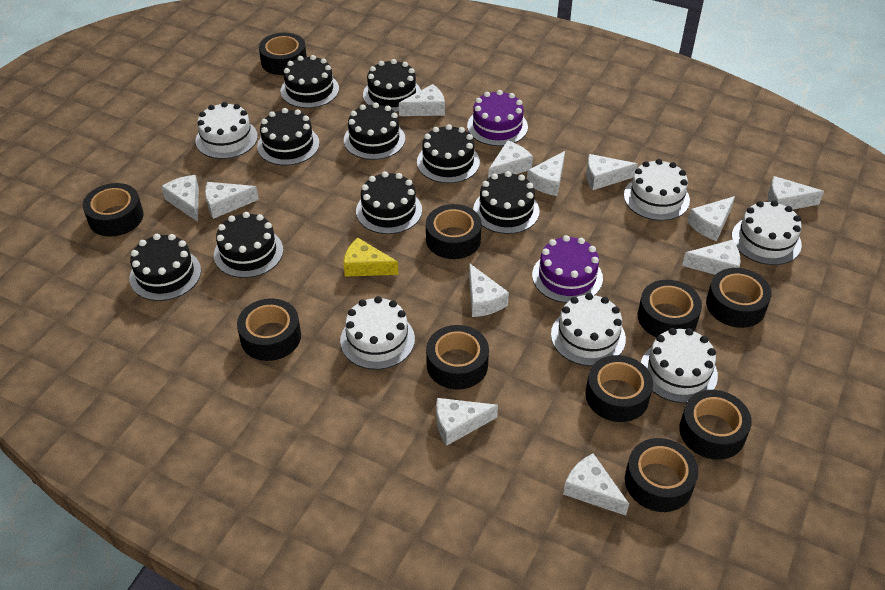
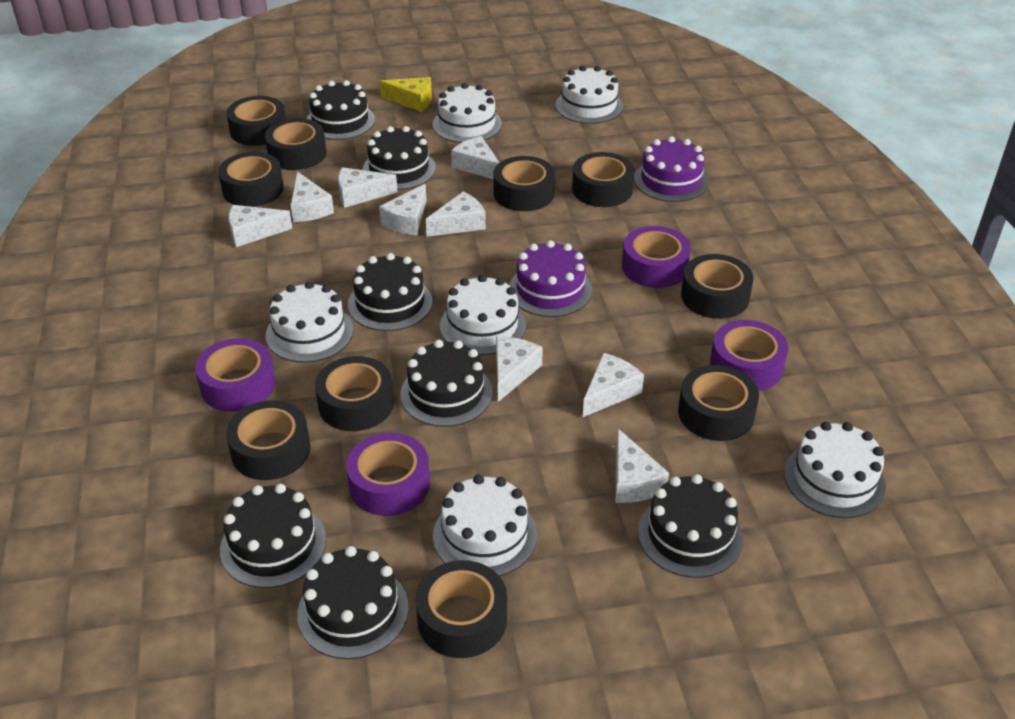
black cake: [129,234,201,301] [214,212,283,278] [257,108,319,166] [281,55,339,108] [344,103,405,160] [356,172,422,234] [363,59,421,113] [417,124,480,183] [473,171,540,234] = 9 -> [220,484,326,588] [297,546,409,659] [306,80,375,140] [348,253,432,331] [363,126,436,190] [400,340,493,427] [638,474,743,578] = 7
purple tape: none = 0 -> [195,338,275,412] [346,433,430,516] [622,226,691,288] [710,320,788,391] = 4
white cheese: [161,175,199,222] [205,182,259,219] [399,84,445,116] [436,398,498,446] [469,263,509,317] [488,140,533,178] [527,151,565,196] [563,453,629,516] [586,154,638,190] [682,240,740,275] [687,196,735,241] [768,176,824,210] = 12 -> [229,205,292,247] [291,171,334,222] [338,167,398,208] [379,184,426,235] [426,191,486,237] [451,136,500,179] [496,336,543,402] [583,353,644,417] [615,429,669,503] = 9

